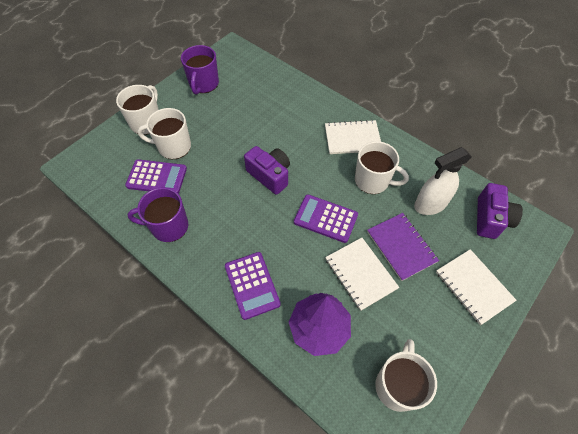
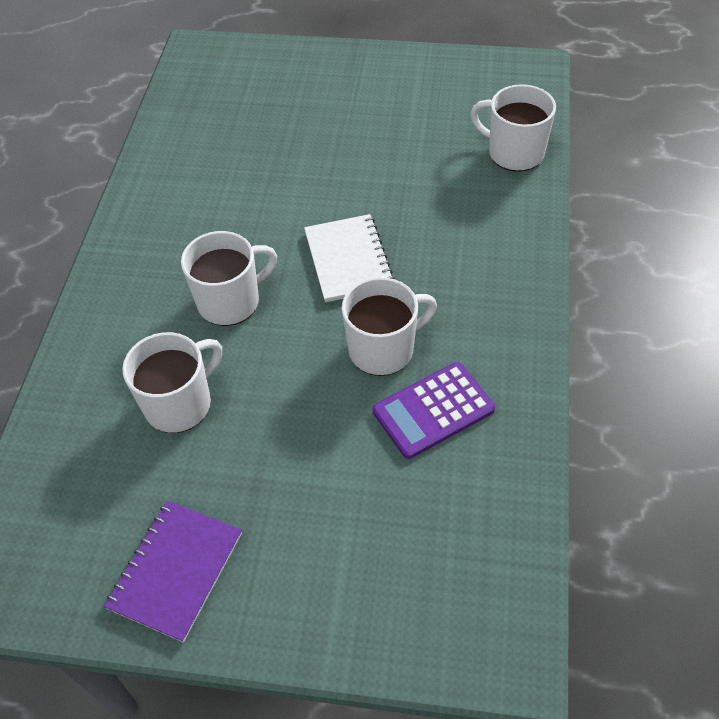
purple calculator: [125,159,187,194] [225,252,281,320] [294,195,358,243] = 3 -> [373,362,495,459] = 1
purple camera: [244,146,290,195] [477,183,523,239] = 2 -> none = 0
purple mug: [128,187,188,242] [181,45,219,95] = 2 -> none = 0
purple tree: [289,293,351,356] = 1 -> none = 0
white notebook: [325,120,381,154] [325,238,399,311] [436,249,517,325] = 3 -> [304,214,395,302] = 1
white spray bottle: [414,147,472,215] = 1 -> none = 0

